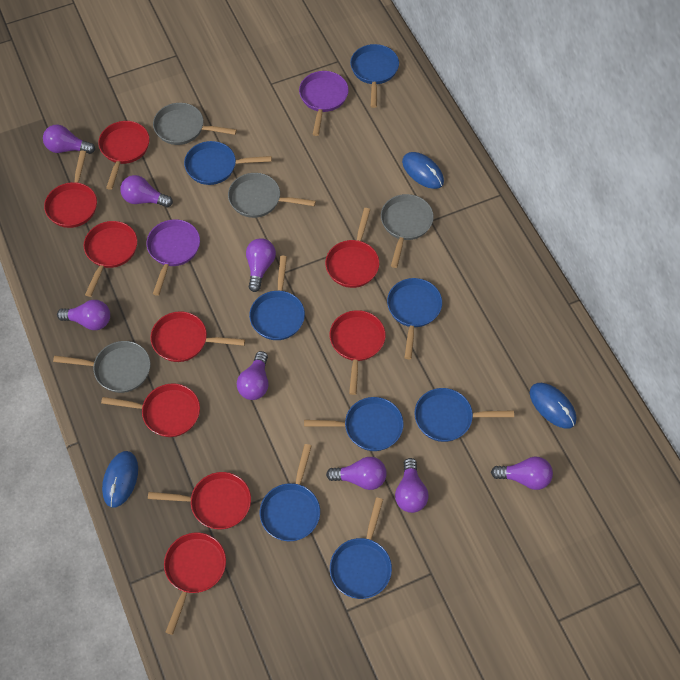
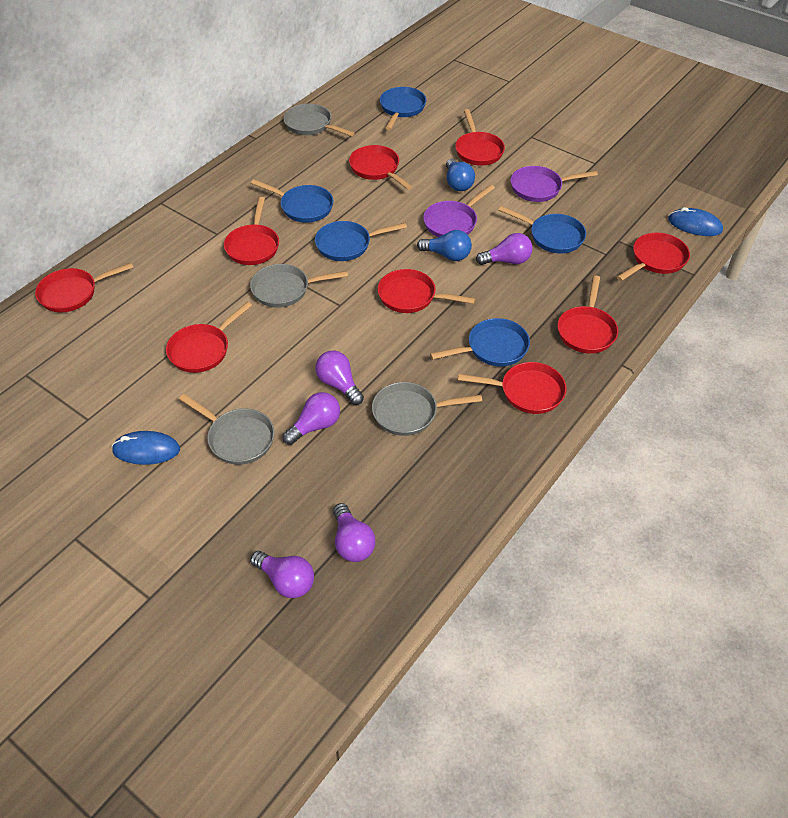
blue light bulb: none = 0 -> [417,230,472,261] [446,159,475,191] = 2
blue mouse: [102,451,138,508] [402,152,444,189] [530,383,576,429] = 3 -> [112,431,180,465] [668,207,723,236] = 2
blue pan: [184,141,272,185] [249,256,305,340] [260,444,320,541] [304,397,404,451] [330,497,392,599] [350,44,399,108] [387,278,442,359] [414,388,514,442] = 8 -> [251,179,334,223] [315,221,407,261] [380,87,426,130] [430,318,530,366] [498,206,586,254] = 5
purple light bulb: [43,125,95,154] [57,300,110,330] [120,175,173,207] [237,351,268,400] [246,238,276,292] [326,457,387,490] [395,458,428,513] [491,456,553,490] = 8 -> [250,551,314,598] [283,392,340,445] [316,350,364,405] [333,503,375,562] [476,233,533,265] = 5

